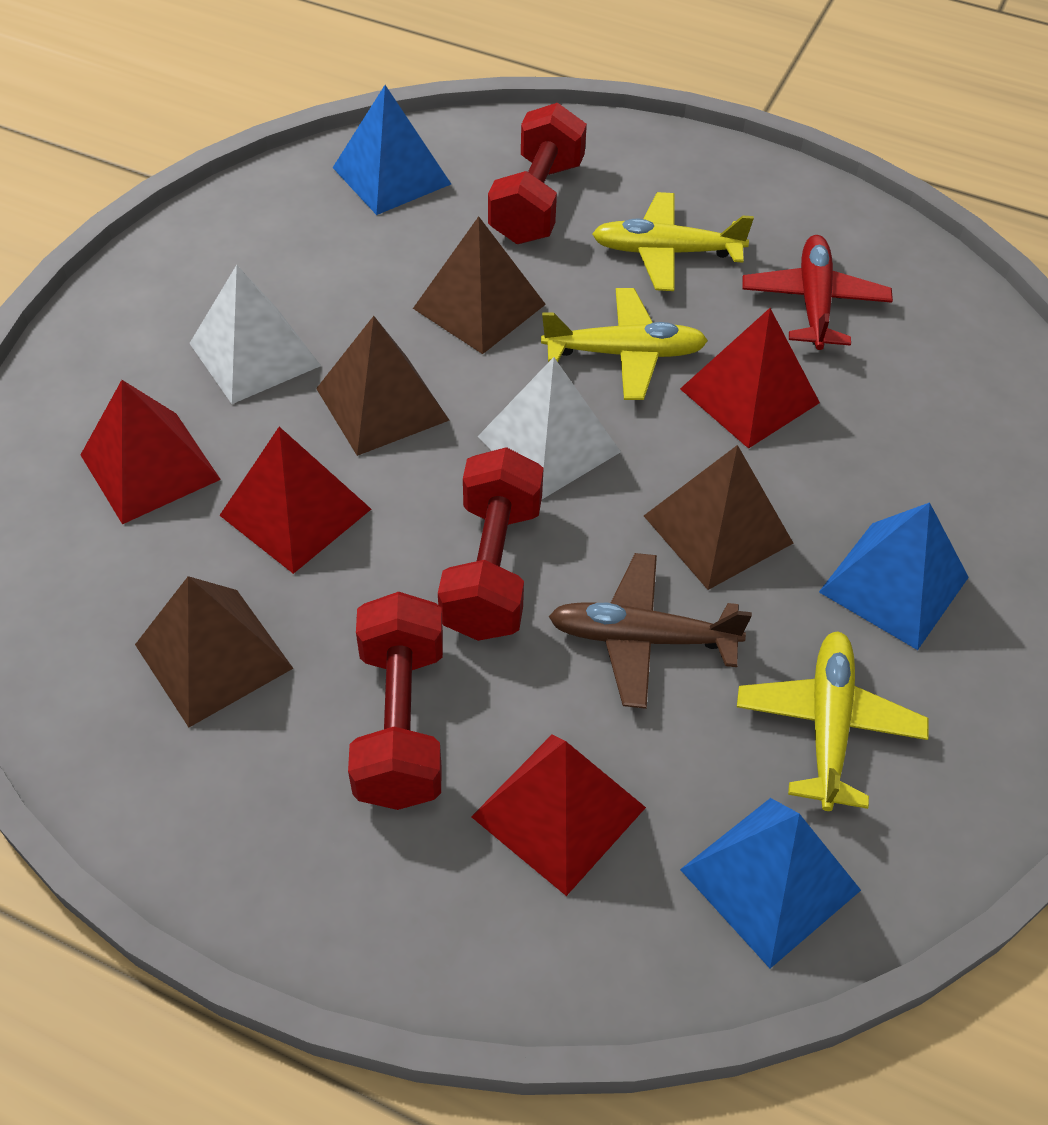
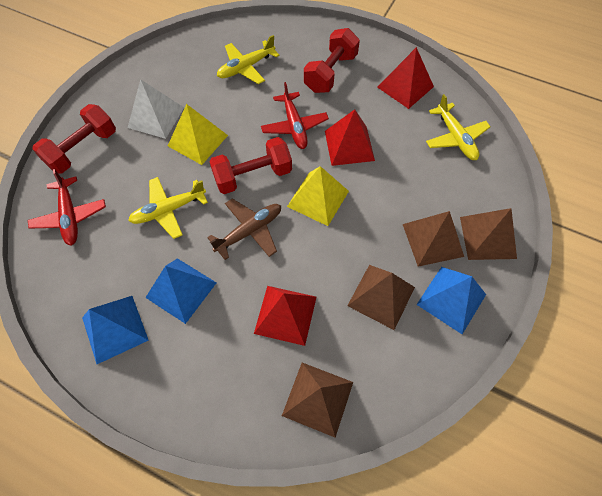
red plane: [742,235,893,350] = 1 -> [28,169,106,245] [261,82,329,149] = 2
red pyramid: [81,380,221,524] [219,427,371,574] [471,735,646,896] [680,308,820,449] = 4 -> [254,286,317,346] [325,109,375,166] [377,47,434,109] = 3
white pyramid: [189,265,321,404] [477,357,621,499] = 2 -> [128,79,184,139] = 1
yellow pyramid: none = 0 -> [168,104,228,165] [287,166,349,226] = 2

